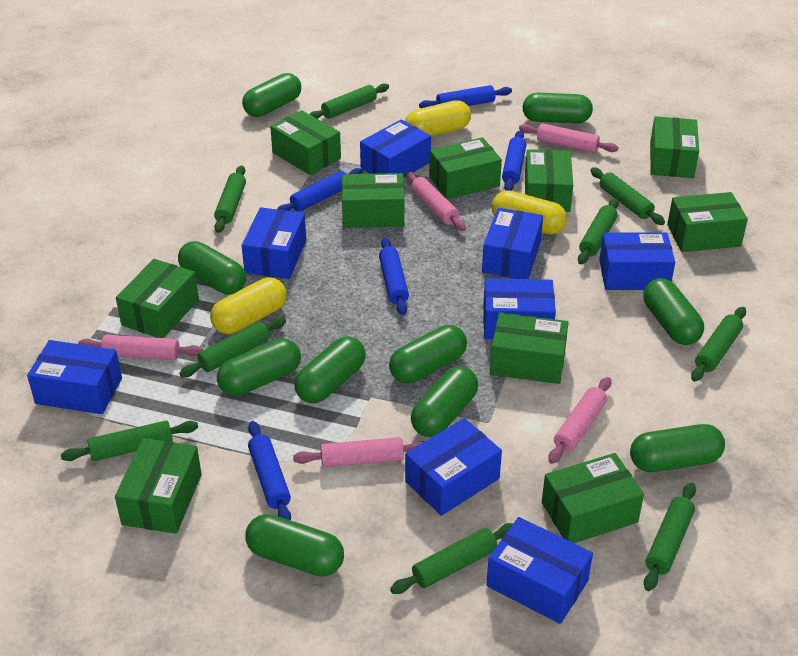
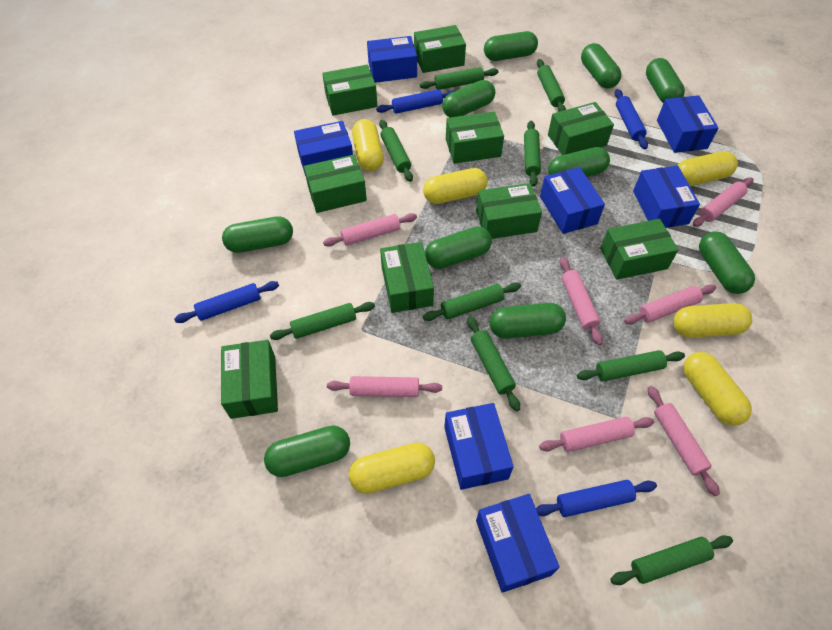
blue box: [27,340,122,414] [242,207,306,279] [360,119,431,178] [405,418,502,516] [482,208,543,279] [483,278,556,339] [486,517,593,624] [599,232,675,290] = 8 -> [294,121,353,176] [367,36,417,83] [444,403,514,490] [476,494,560,593] [540,167,605,234] [633,166,700,228] [657,95,719,153] = 7
blue rolling pin: [248,421,291,520] [277,168,363,212] [379,237,409,315] [419,85,512,108] [502,130,526,191] = 5 -> [174,281,279,323] [376,89,455,114] [536,480,657,517] [615,89,648,149] = 4
green box: [115,438,202,534] [116,259,199,338] [270,110,341,175] [342,173,405,228] [429,137,502,200] [490,312,569,384] [525,149,573,212] [542,453,644,543] [650,116,699,178] [667,192,748,252] = 10 -> [221,340,278,419] [304,155,367,213] [322,65,377,116] [380,242,434,313] [414,25,466,73] [446,112,504,164] [476,183,542,239] [548,102,614,155] [600,219,678,280] = 9
pink rolling pin: [78,335,203,360] [293,437,425,467] [405,171,466,231] [519,123,619,153] [548,377,611,464] = 5 -> [323,213,417,246] [327,376,442,397] [539,417,654,452] [560,257,603,345] [624,284,716,324] [648,386,720,496] [693,178,753,227] = 7
yellow capsule: [210,277,287,334] [405,100,471,136] [492,190,567,235] = 3 -> [349,442,435,494] [352,119,384,171] [423,168,488,204] [673,303,752,338] [677,151,738,186] [683,352,752,426] = 6

